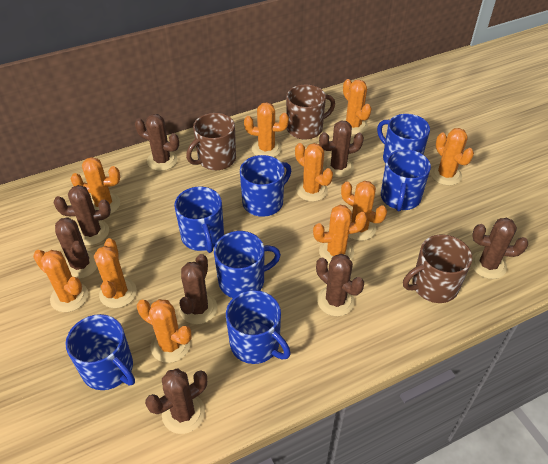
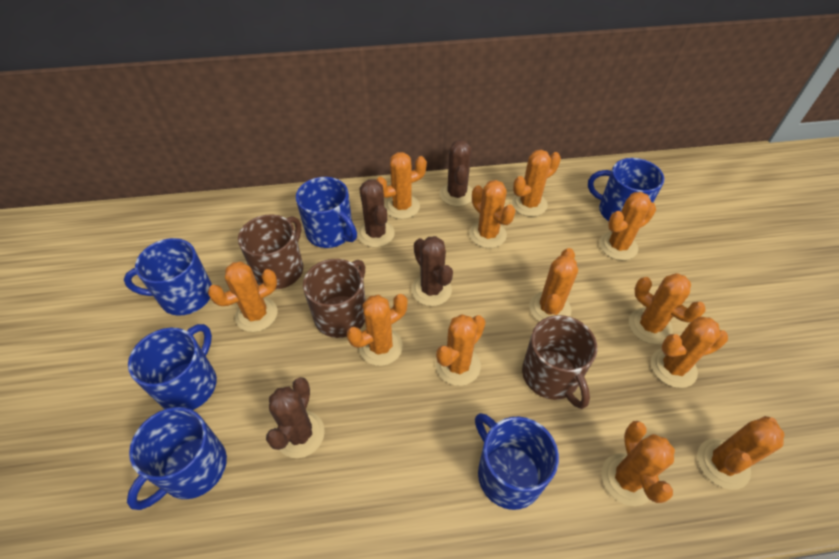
blue mug: [66,314,135,390] [174,187,224,253] [214,231,281,298] [226,290,291,364] [240,155,291,217] [377,114,430,163] [381,149,431,211] = 7 -> [124,238,212,316] [127,407,227,510] [128,324,217,410] [296,177,357,248] [475,413,559,510] [588,158,664,221] = 6
brown cactus: [54,185,111,245] [55,217,97,279] [135,114,179,171] [145,368,207,434] [180,254,217,324] [316,254,364,316] [319,120,364,178] [471,218,528,279] = 8 -> [266,377,325,458] [357,179,395,247] [411,236,453,306] [440,140,473,206] = 4
orange cactus: [33,250,88,312] [71,157,120,214] [94,238,137,308] [137,299,192,363] [244,102,289,157] [295,143,333,202] [313,205,367,264] [341,181,387,241] [342,79,372,135] [431,128,474,186] = 10 -> [208,262,278,332] [347,294,407,366] [377,152,427,219] [436,314,486,386] [469,180,516,248] [512,150,561,217] [529,248,578,322] [599,192,656,260] [602,421,675,506] [629,273,706,344] [651,317,728,388] [697,416,785,490] = 12

